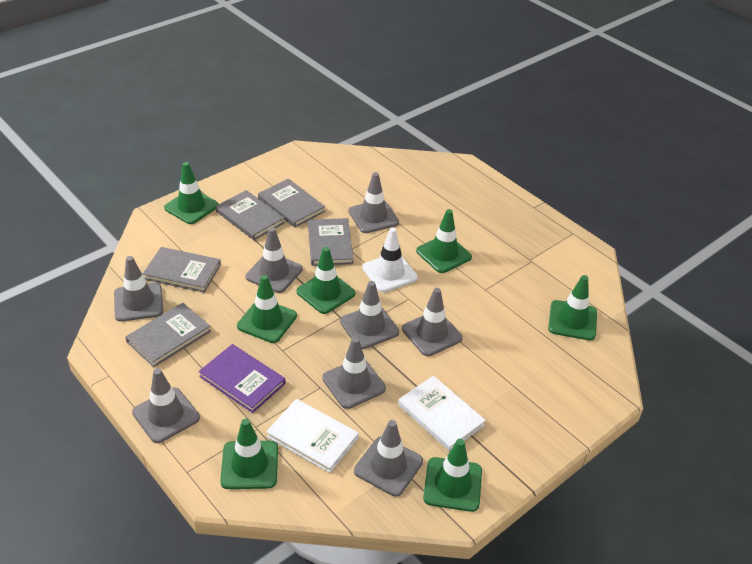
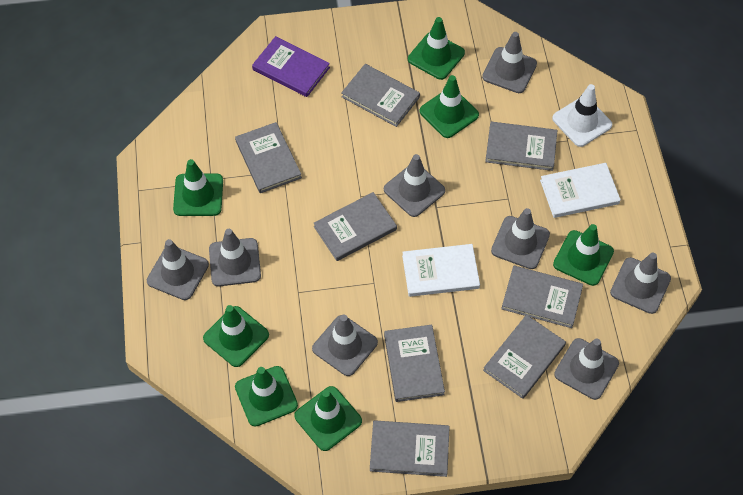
grey book: [125,303,211,367] [143,247,221,293] [215,190,285,240] [258,179,325,228] [308,218,354,266] = 5 -> [235,122,302,193] [314,192,397,261] [341,64,420,127] [370,420,450,477] [384,324,445,402] [483,315,566,399] [485,122,557,171] [501,266,583,328] = 8

